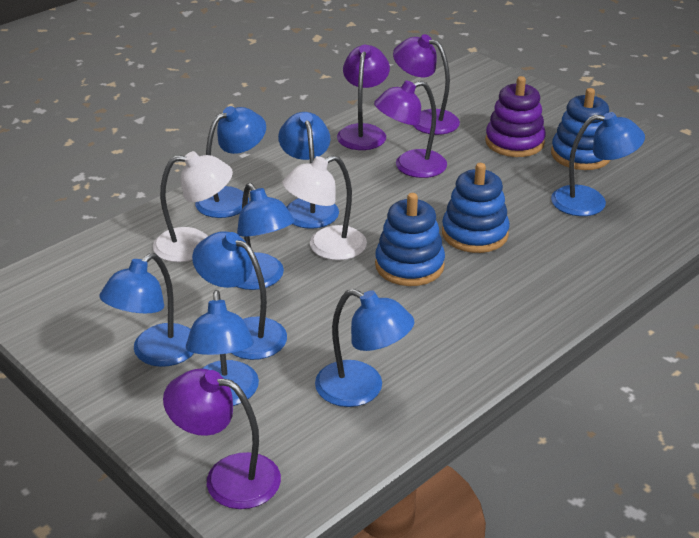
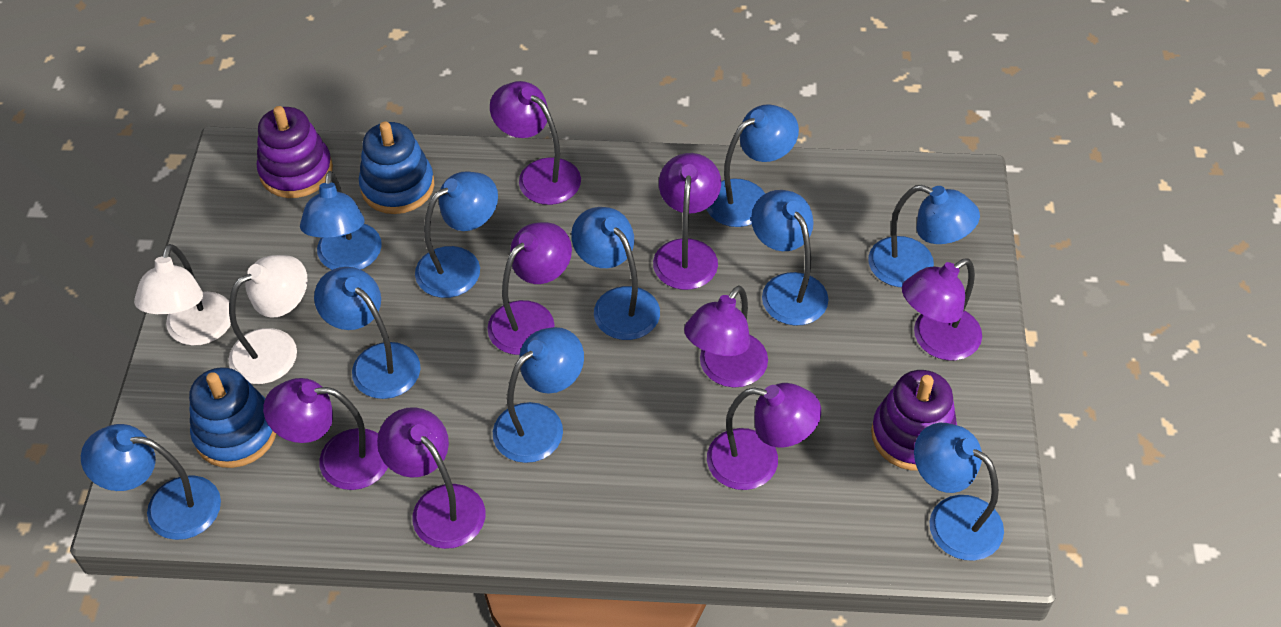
blue lamp: [99,253,194,367] [186,290,259,406] [192,231,287,360] [195,106,266,218] [236,183,295,290] [278,112,339,229] [315,289,415,407] [551,112,645,216] = 8 -> [81,424,221,540] [300,171,382,270] [314,267,420,399] [415,171,498,298] [493,327,584,463] [571,207,660,340] [706,104,799,227] [751,190,828,326] [868,185,980,287] [914,423,1004,561] = 10
blue stacking toy: [375,193,445,286] [442,163,510,253] [551,88,610,170] = 3 -> [189,367,276,468] [359,121,434,214] = 2
purple lamp: [163,369,281,509] [337,45,390,150] [374,80,447,178] [393,34,460,135] = 4 -> [263,378,388,490] [377,407,485,549] [487,222,572,355] [490,81,581,205] [653,153,721,290] [684,285,768,388] [707,383,821,490] [902,258,982,361] = 8
purple stacking toy: [485,76,546,157] = 1 -> [257,106,333,198] [871,370,957,471] = 2

